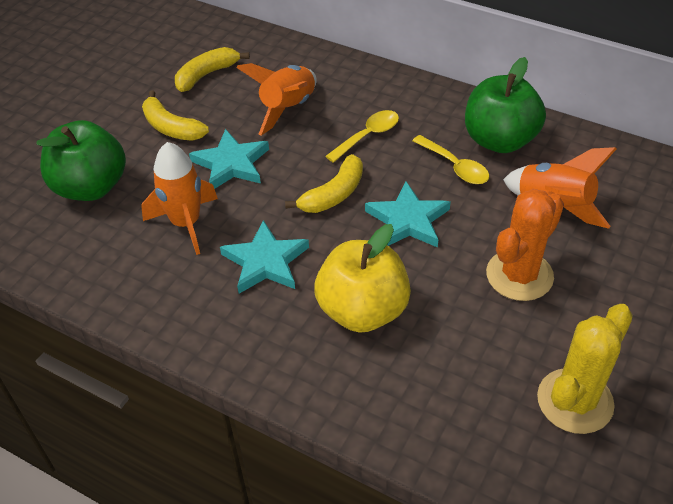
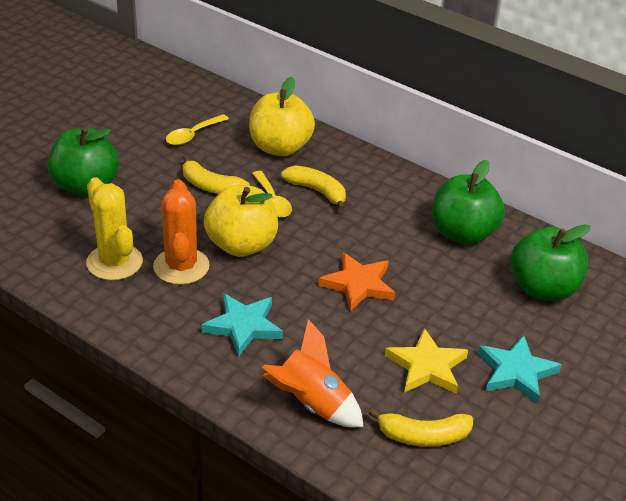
green apple: [36,120,126,201] [465,57,546,153] = 2 -> [47,127,119,196] [432,160,505,245] [511,224,590,301] = 3
orange rocket: [141,142,218,255] [236,63,317,136] [503,147,616,229] = 3 -> [262,319,364,427] = 1
orange star: none = 0 -> [318,252,395,312] = 1
turquoise star: [189,129,269,189] [220,220,309,294] [365,181,451,247] = 3 -> [201,293,283,357] [478,335,561,404] = 2
yellow apple: [314,224,411,333] = 1 -> [204,185,278,257] [249,77,315,156] = 2
yellow star: none = 0 -> [385,328,468,394] = 1

